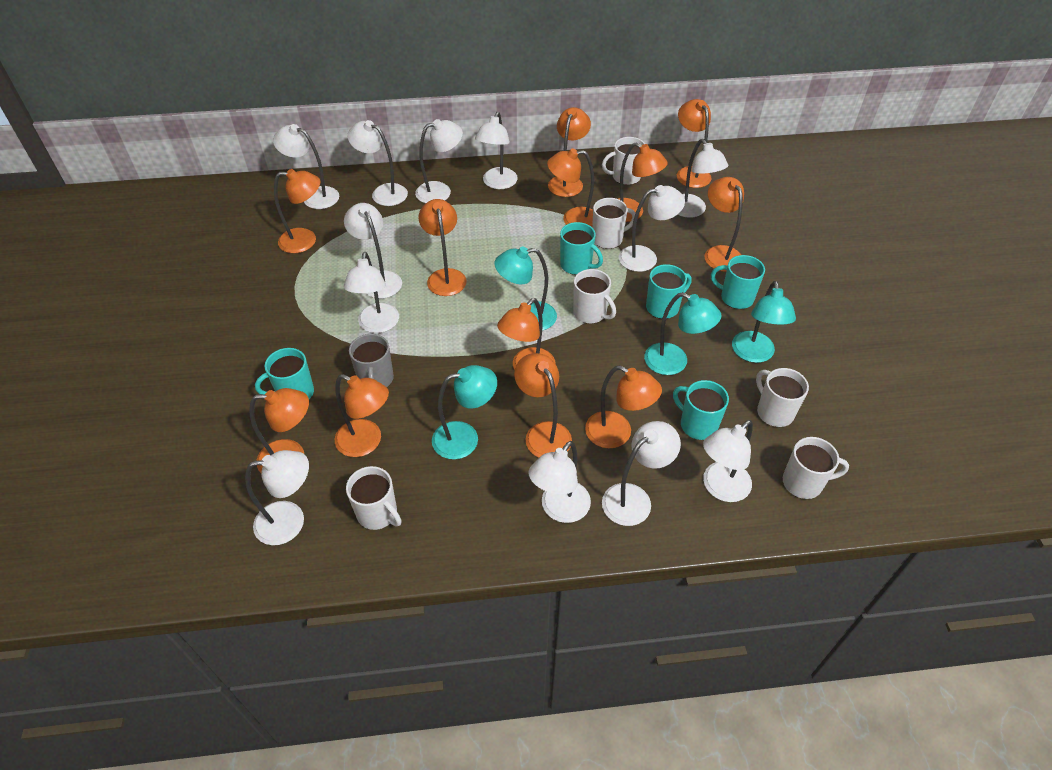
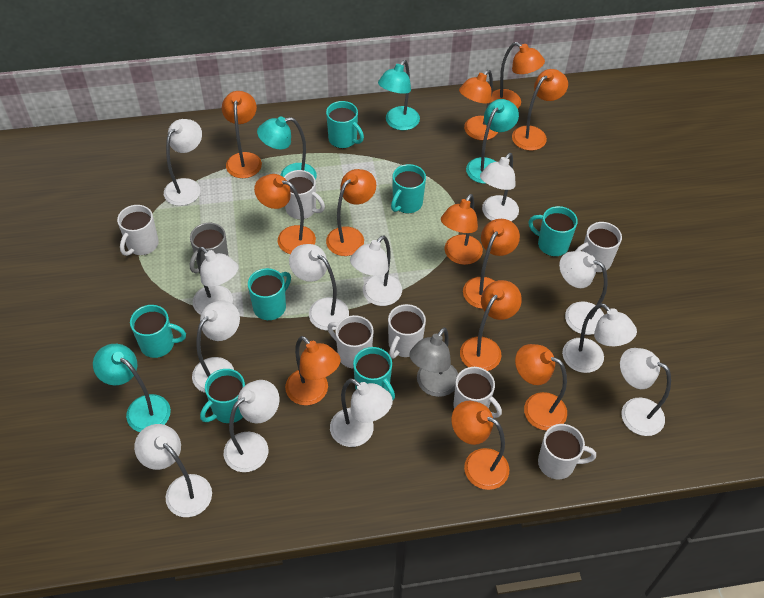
grey lamp: none = 0 -> [409,327,458,397] = 1
turquoise mug: [255,348,314,399] [560,222,603,275] [646,264,692,319] [673,380,729,440] [711,255,765,309] = 5 -> [130,305,186,358] [200,369,245,423] [248,268,291,320] [326,101,364,148] [353,347,395,400] [391,164,426,213] [528,206,578,256] = 7
white mug: [346,466,401,530] [573,269,616,324] [592,198,635,249] [602,137,645,185] [756,368,809,427] [783,437,849,499] = 6 -> [117,205,159,256] [284,170,325,219] [328,315,374,369] [388,304,426,359] [453,367,502,418] [538,424,596,479] [575,222,622,272] = 7

